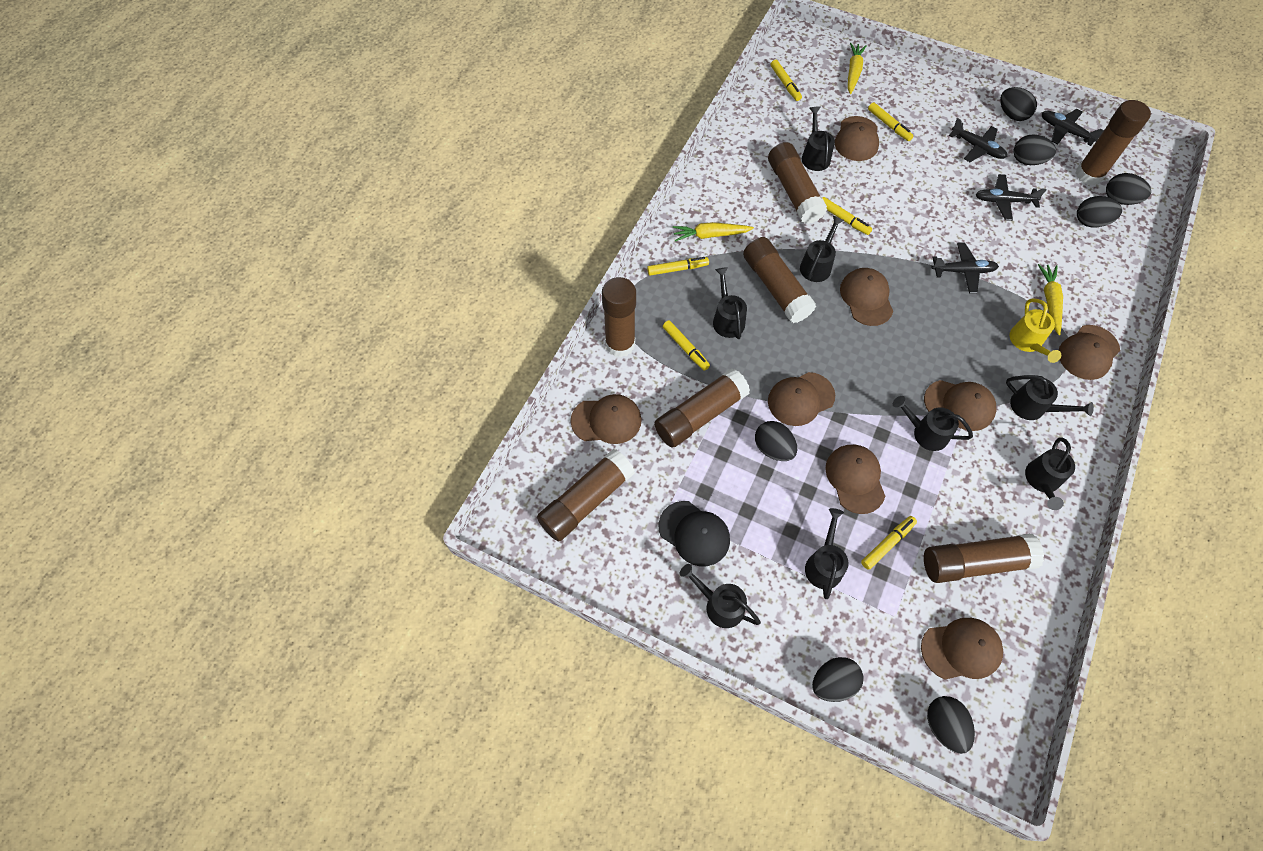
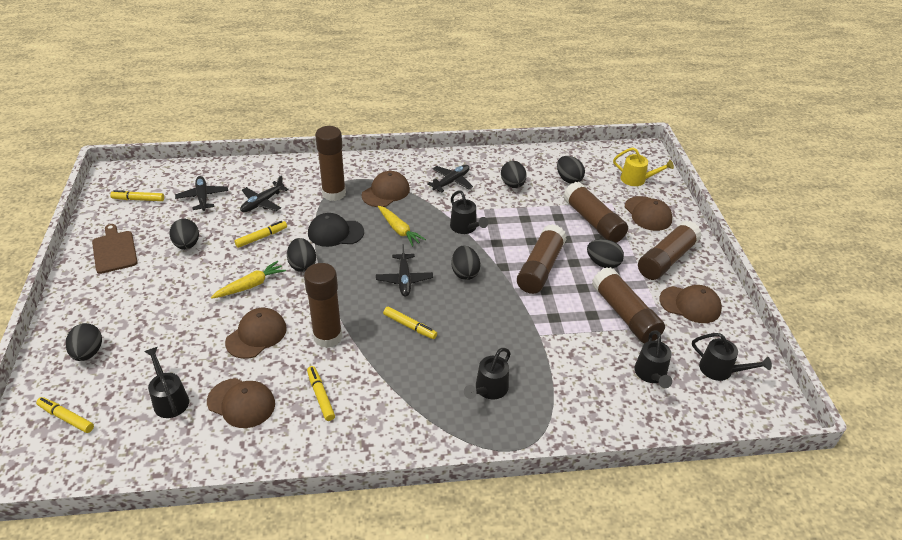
black watering can: [680,564,761,628] [713,267,747,339] [800,216,844,282] [802,106,835,171] [805,508,849,599] [893,396,973,451] [1006,375,1094,420] [1025,437,1075,510] = 8 -> [144,347,189,418] [450,190,488,234] [464,348,511,399] [634,330,672,388] [692,333,772,381] = 5
brown cap: [571,394,642,444] [768,372,835,426] [825,445,885,514] [835,116,879,161] [840,268,893,326] [921,618,1003,680] [924,380,996,431] [1059,325,1120,380] = 8 -> [207,378,275,428] [225,308,287,359] [361,171,410,207] [625,196,672,231] [659,285,722,323] = 5
brown cutting board: none = 0 -> [92,224,138,274] = 1
brown glue stick: [537,449,635,542] [602,277,636,357] [654,368,750,448] [743,237,816,323] [768,142,827,224] [924,534,1044,583] [1075,100,1151,185] = 7 -> [304,263,342,348] [315,126,346,201] [517,224,567,294] [563,182,628,243] [592,267,665,343] [638,221,702,280] = 6
yellow carrot: [673,222,754,242] [848,43,867,94] [1038,264,1063,335] = 3 -> [211,261,286,299] [378,206,426,247] = 2
yellow marker: [647,257,709,276] [663,320,710,371] [771,60,802,101] [823,197,872,235] [861,516,917,570] [868,102,913,141] = 6 -> [36,397,94,433] [110,190,164,201] [234,221,287,248] [307,366,335,421] [383,307,437,339] = 5

